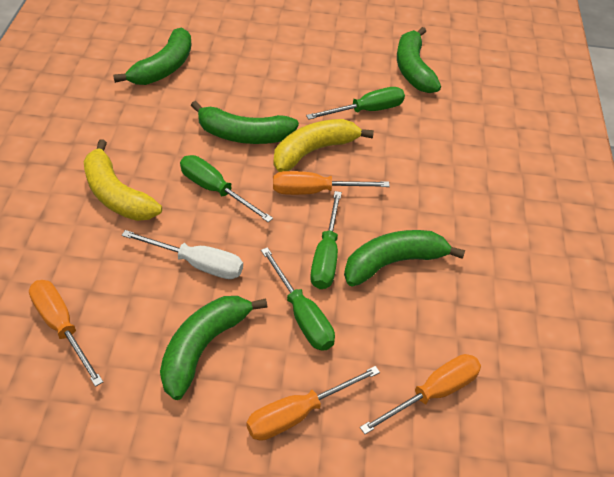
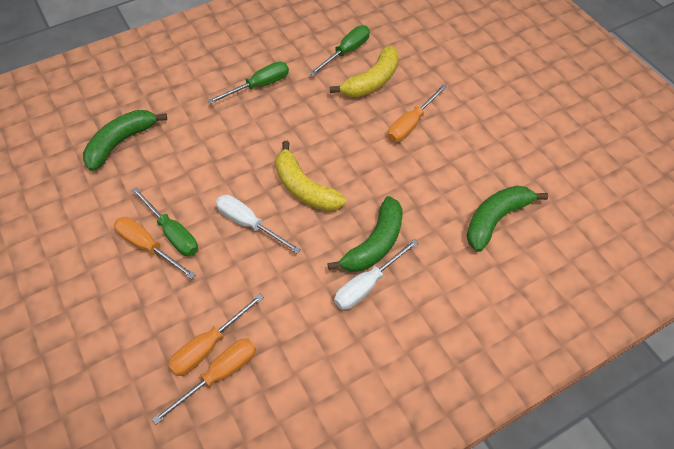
green banana: [113,28,192,85] [160,296,267,400] [191,101,299,144] [344,230,465,287] [397,27,441,93] = 5 -> [83,110,167,171] [327,196,403,272] [466,186,548,252] = 3
green screwdriver: [180,155,273,222] [261,247,335,351] [306,87,405,120] [310,191,342,289] = 4 -> [131,187,198,256] [208,62,289,104] [309,25,370,76] = 3
white screwdriver: [122,230,243,279] = 1 -> [216,195,301,254] [334,239,418,310] = 2

